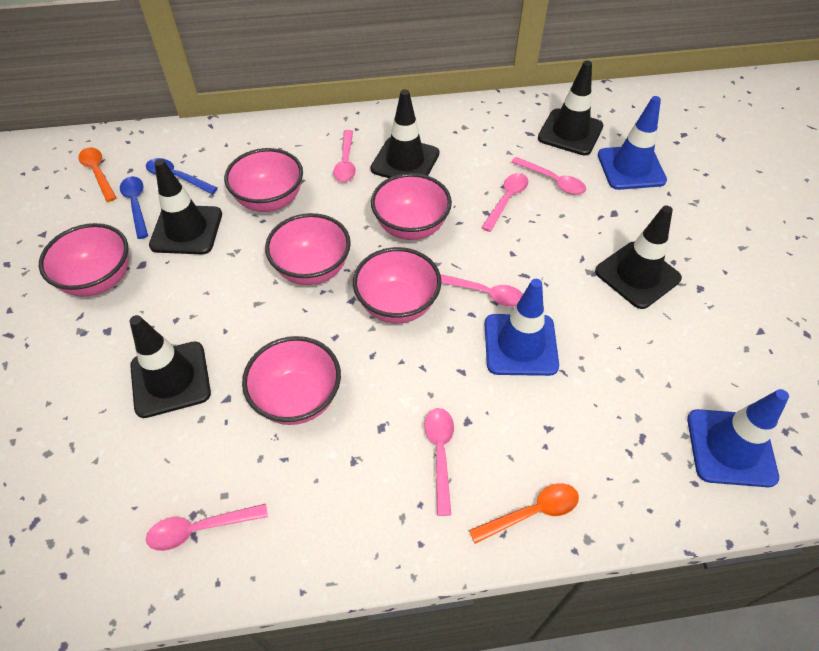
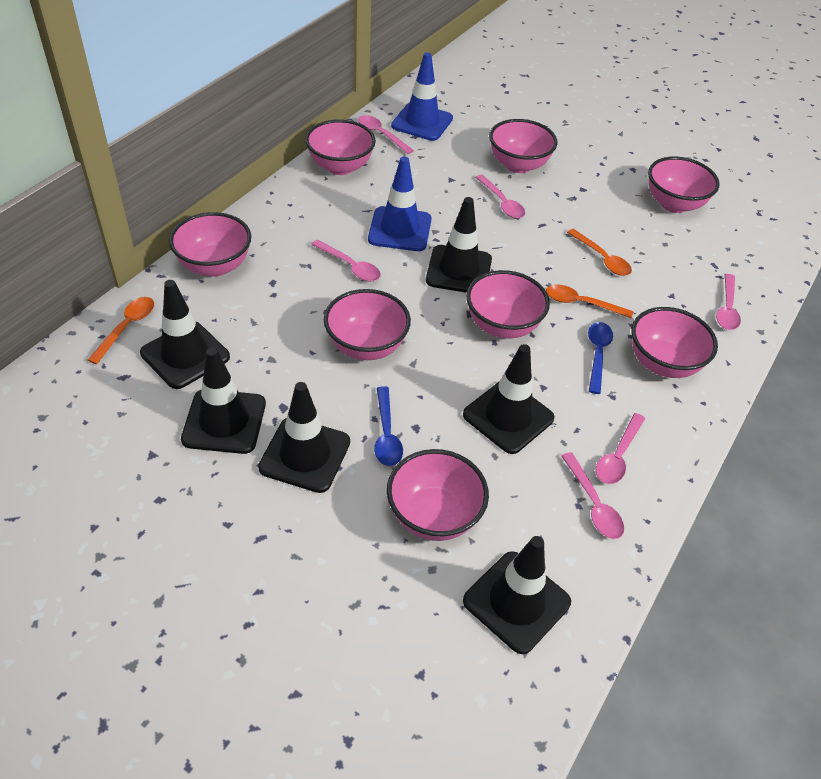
black traffic cone: [129,315,211,418] [149,159,222,254] [371,89,439,178] [538,61,603,156] [595,206,682,309] = 5 -> [140,280,230,389] [181,347,266,454] [258,382,350,493] [426,197,492,293] [463,344,555,454] [463,536,571,654] = 6
blue traffic cone: [485,279,559,376] [598,96,667,190] [687,389,789,487] = 3 -> [368,156,432,251] [391,52,453,141] = 2
orange spoon: [78,147,117,202] [469,483,579,544] = 2 -> [88,297,154,364] [546,285,633,318] [567,229,632,276] = 3
pink bowl: [39,223,129,297] [224,148,303,212] [242,336,341,425] [265,213,351,285] [353,247,441,324] [371,173,452,240] = 6 -> [169,212,251,277] [305,119,376,175] [324,289,411,360] [387,449,489,541] [466,270,550,339] [489,119,557,173] [631,307,718,378] [648,157,720,213] = 8

